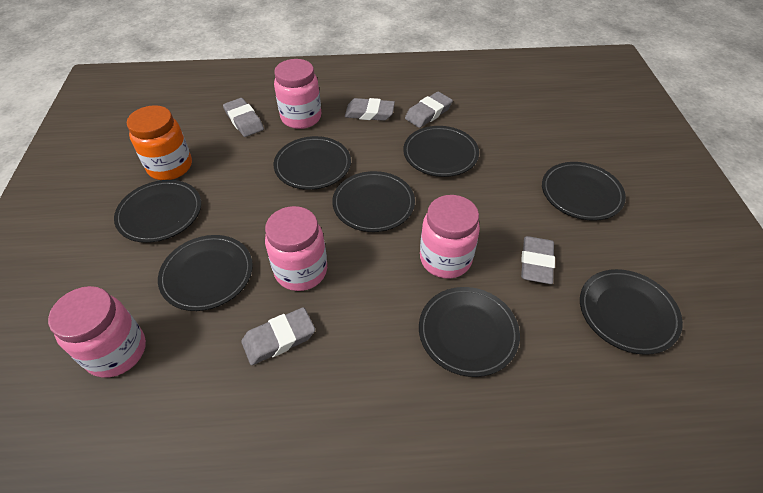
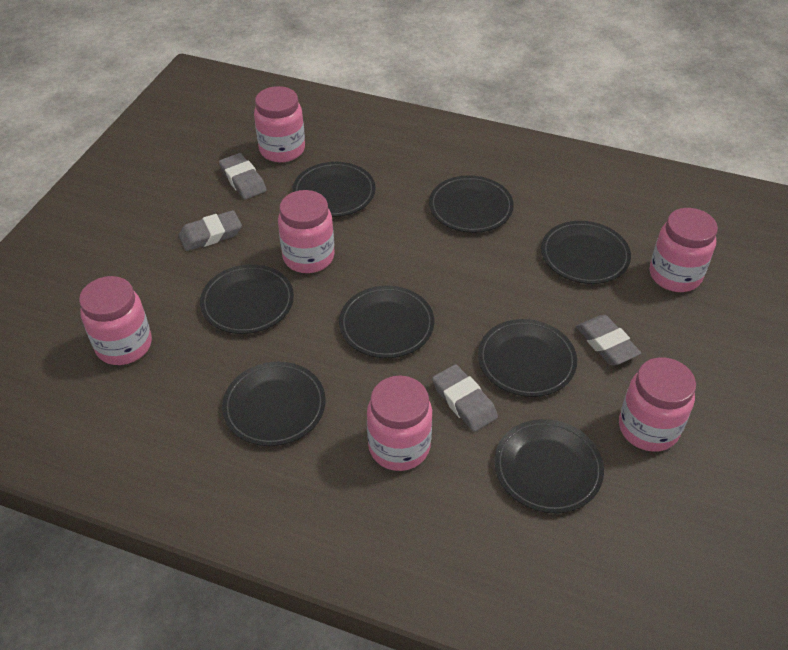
grey eraser: [223,98,264,137] [241,307,315,365] [345,98,395,121] [405,92,453,128] [521,236,555,284] = 5 -> [179,210,242,251] [219,153,267,199] [432,364,498,432] [576,315,641,365] = 4
orange jar: [127,105,192,180] = 1 -> none = 0
pink jar: [48,286,146,378] [265,206,327,291] [274,59,321,129] [420,195,480,278] = 4 -> [79,276,152,365] [254,86,305,162] [278,190,335,273] [367,376,432,471] [619,357,696,452] [650,208,718,292] = 6

